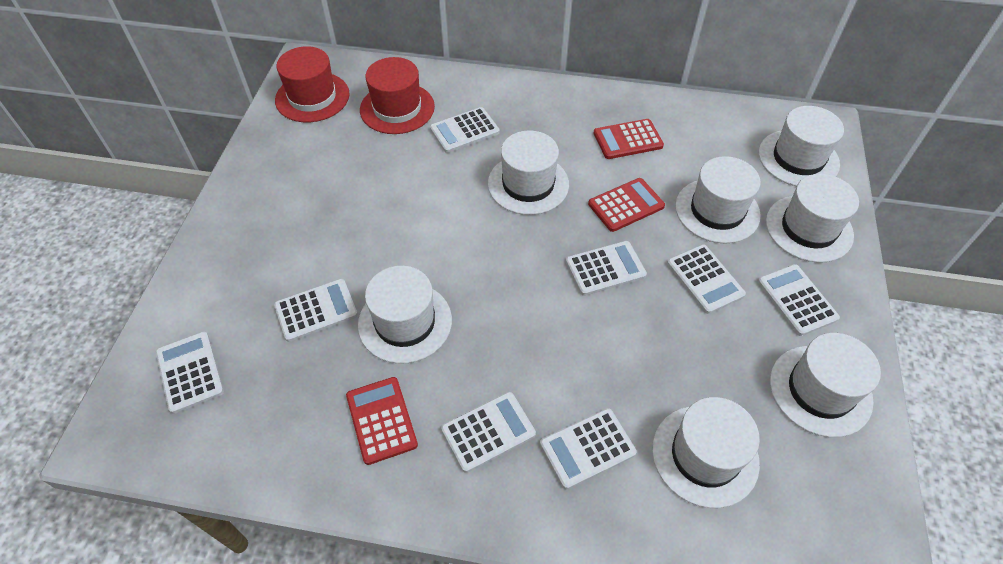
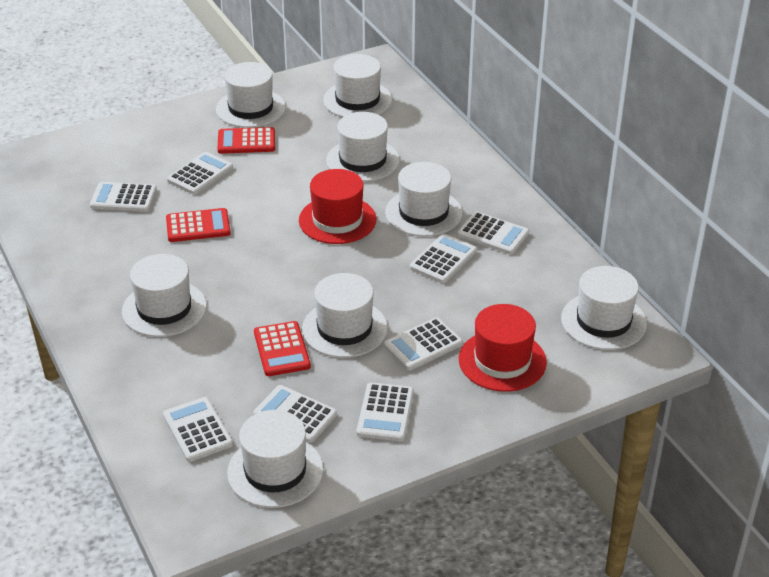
white hat: [358,266,452,364] [488,131,569,215] [652,397,760,508] [675,156,761,244] [759,106,844,186] [766,174,859,263] [770,333,881,437] = 7 -> [122,254,207,337] [216,62,286,128] [227,410,323,508] [302,273,388,358] [323,54,392,117] [326,112,400,182] [385,162,463,236] [561,266,647,350] = 8

